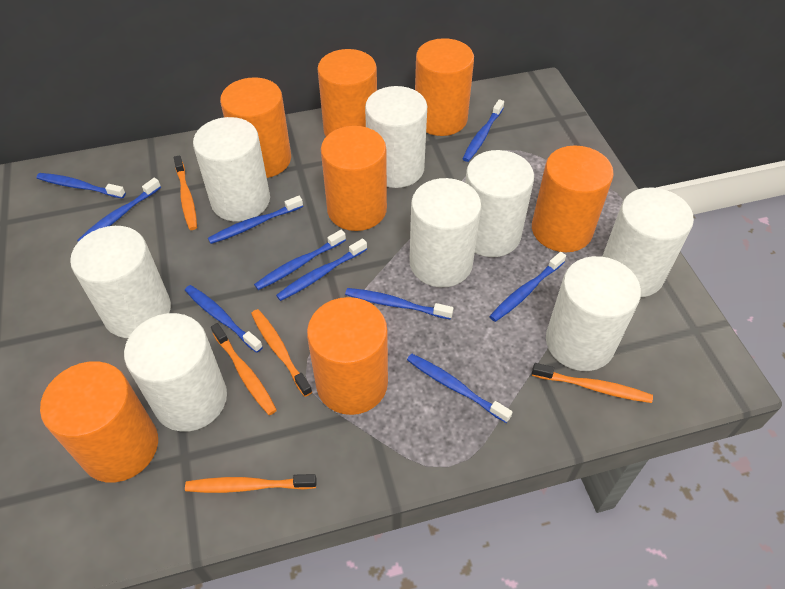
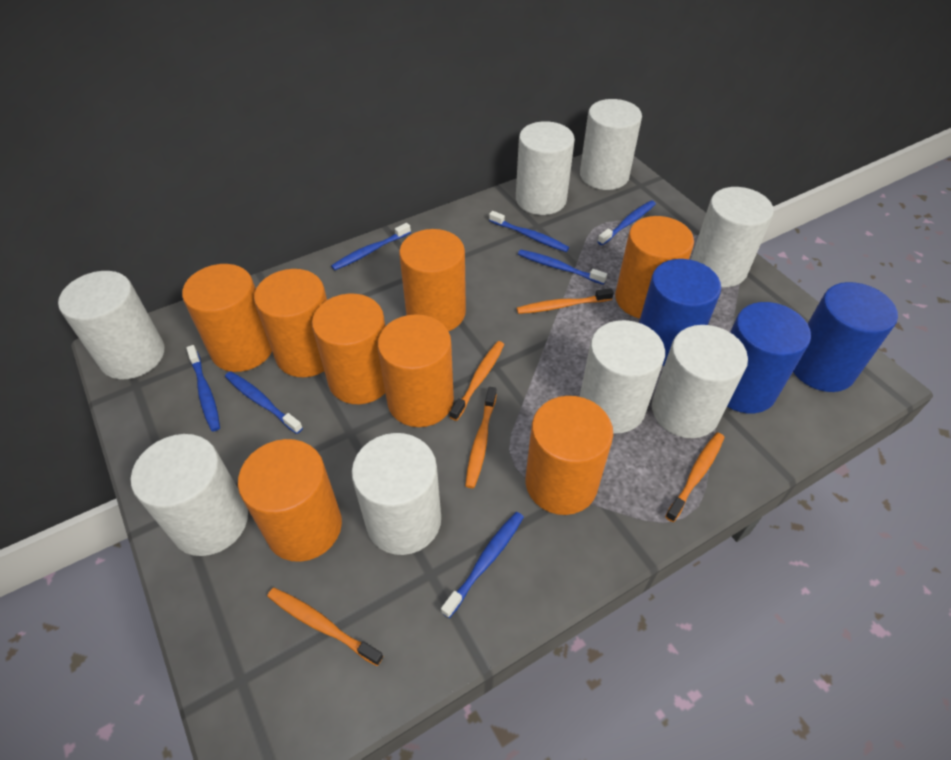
blue cylinder: none = 0 -> [639,259,721,366] [727,302,811,413] [793,282,898,392] = 3
blue toothbrush: [36,173,126,199] [77,178,161,242] [185,285,263,353] [208,196,303,244] [254,230,346,290] [276,238,367,301] [345,288,454,320] [407,354,512,423] [463,99,504,162] [489,252,566,322] = 10 -> [186,345,220,432] [225,371,303,434] [331,223,411,270] [441,512,524,618] [489,211,569,252] [518,249,607,285] [597,201,656,245] = 7
orange cylinder: [40,361,158,482] [220,77,291,178] [307,297,388,415] [317,49,377,136] [321,126,387,231] [415,38,474,136] [532,145,614,252] = 7 -> [182,264,272,372] [238,439,342,562] [254,269,327,377] [312,294,385,404] [377,314,454,427] [399,229,466,331] [525,396,613,515] [615,216,694,318] = 8

